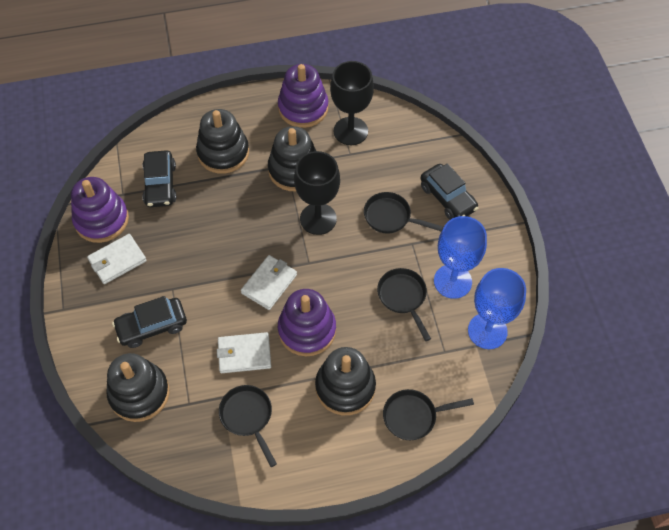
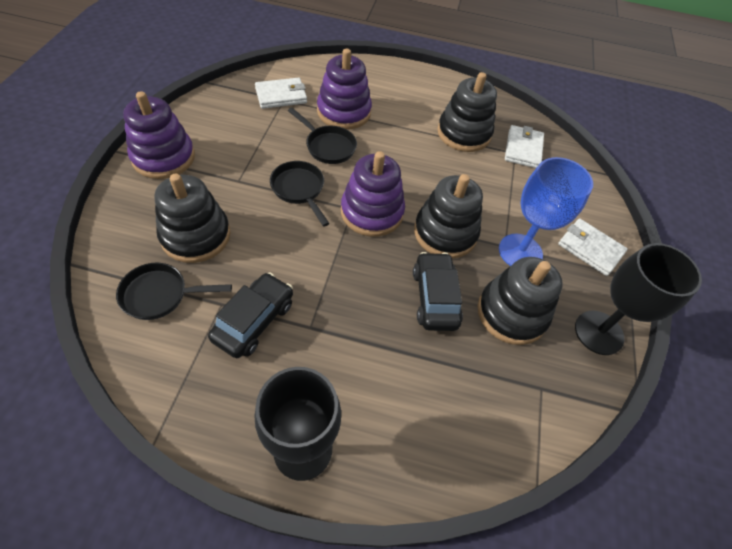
black car: [112,296,187,348] [142,150,176,207] [420,163,478,220] = 3 -> [208,272,293,358] [413,252,463,331] = 2
black pan: [219,385,277,467] [364,192,443,233] [377,268,431,341] [383,389,474,440] = 4 -> [116,263,232,320] [270,161,330,227] [288,108,357,164] = 3
blue goblet: [434,216,487,299] [468,268,526,349] = 2 -> [499,157,593,266] = 1

